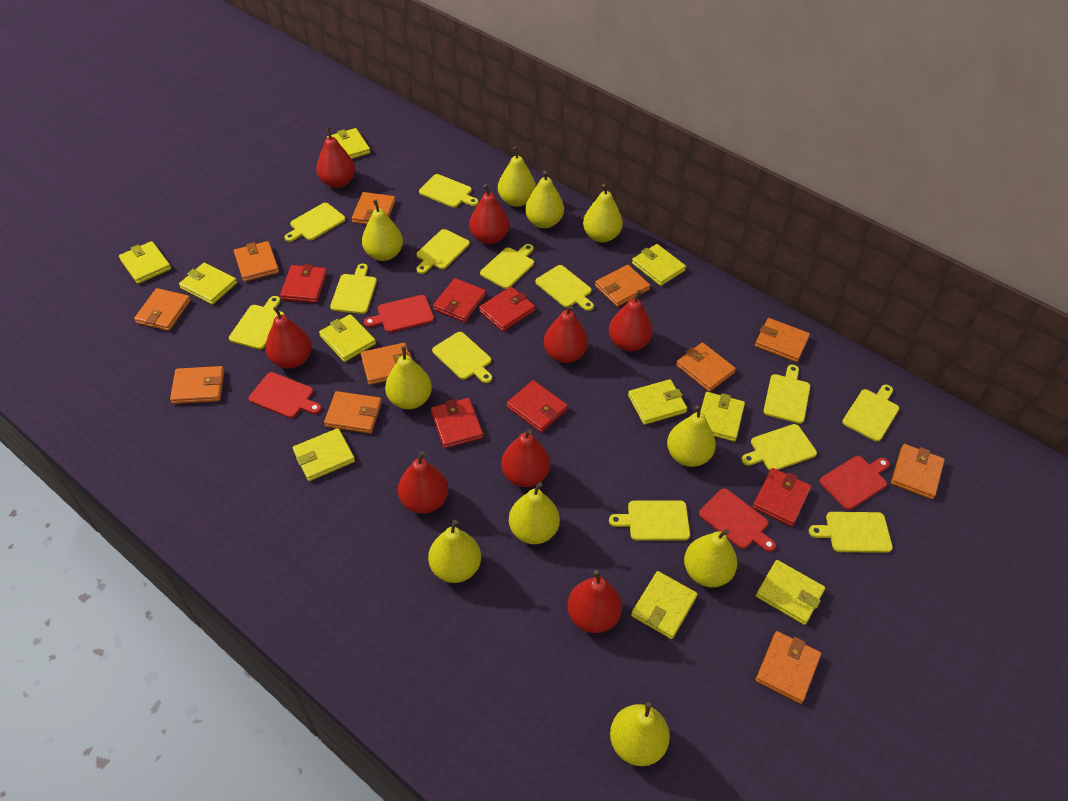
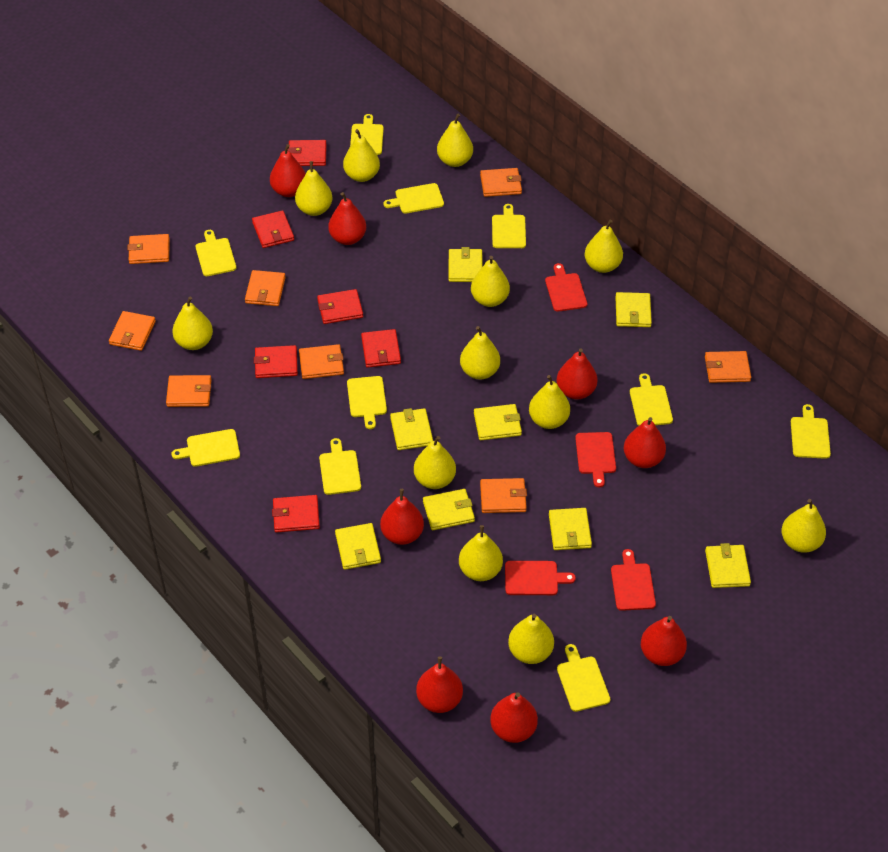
orange wallet: [134,288,191,331] [170,366,224,404] [234,241,279,282] [324,391,382,434] [352,192,395,225] [361,343,412,385] [595,265,650,307] [676,342,736,392] [755,318,810,362] [756,631,821,704] [891,444,945,499] = 11 -> [109,311,156,351] [127,234,170,264] [166,375,212,407] [245,270,286,306] [299,344,344,379] [480,168,522,197] [480,478,527,513] [705,351,751,383] = 8
yellow cutting board: [229,296,284,350] [284,203,346,242] [330,264,377,314] [416,229,470,274] [419,174,478,208] [432,332,492,383] [480,244,534,289] [535,265,594,311] [609,500,690,541] [742,424,817,470] [763,364,810,424] [809,512,893,553] [842,385,899,442] = 13 -> [172,429,240,467] [196,230,236,276] [319,438,361,495] [347,376,387,429] [350,114,384,155] [383,183,444,214] [492,204,526,248] [557,644,610,712] [630,373,673,426] [791,404,831,459] = 10
yellow pear: [362,200,403,261] [385,346,432,409] [428,520,481,583] [498,147,536,207] [509,482,560,544] [525,171,564,228] [583,184,623,243] [610,702,670,766] [667,406,716,467] [684,529,737,587] = 10 -> [172,297,213,350] [295,161,333,216] [343,129,380,182] [414,436,456,489] [437,114,473,167] [459,525,503,581] [460,326,500,380] [471,256,510,307] [508,614,554,664] [529,375,570,429] [585,219,623,273] [782,499,826,553] = 12
yellow wallet: [119,241,171,284] [179,262,237,305] [293,428,355,481] [319,314,376,362] [327,128,370,159] [628,379,687,425] [631,571,698,639] [632,244,686,286] [700,392,745,442] [756,560,825,625] = 10 -> [335,523,381,570] [390,408,433,450] [423,489,475,530] [449,247,483,282] [474,404,522,440] [549,508,592,550] [615,292,652,327] [705,543,751,588] = 8

